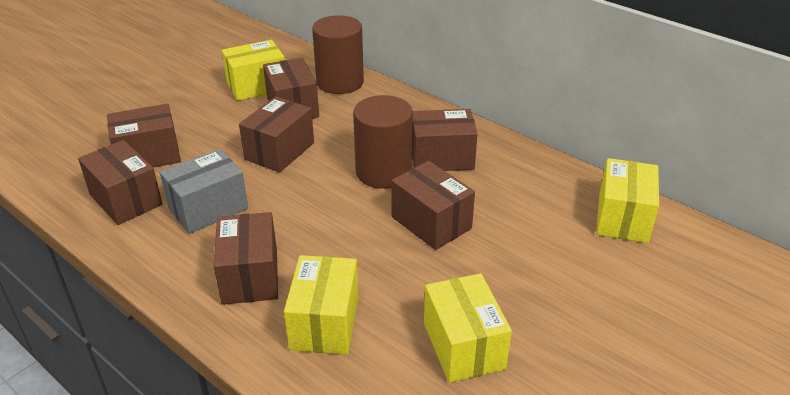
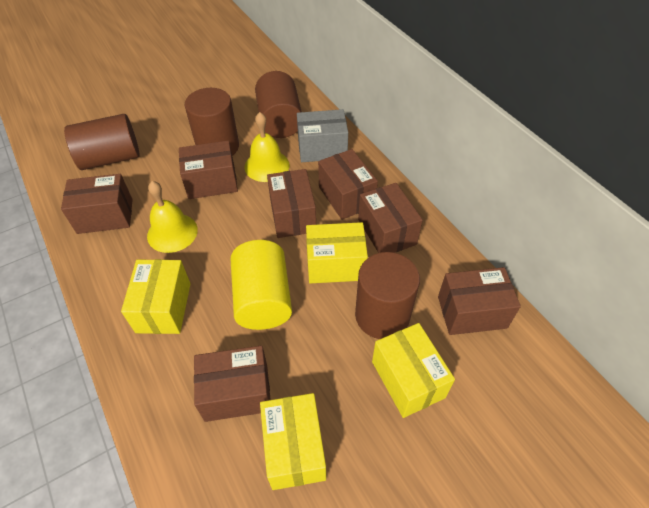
brown cylinder: [312,15,364,94] [353,95,413,189] = 2 -> [64,114,140,170] [185,88,239,156] [255,71,302,138] [355,252,420,339] = 4
yellow bell: none = 0 -> [147,181,198,253] [245,112,289,182] = 2
yellow cylinder: none = 0 -> [231,240,292,330] = 1

